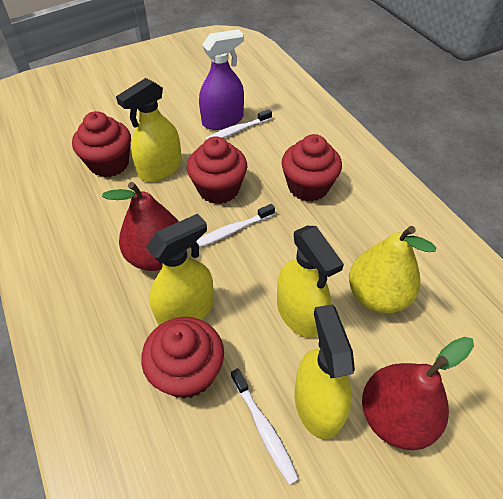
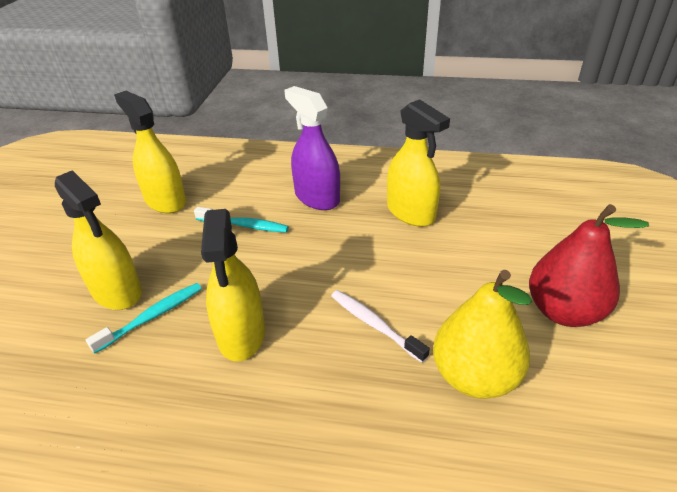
red cupcake: [72,111,131,177] [141,317,224,399] [187,136,247,204] [282,134,342,202] = 4 -> none = 0
red pear: [102,182,179,271] [362,337,474,450] = 2 -> [529,204,649,327] = 1
turquoise toothbrush: none = 0 -> [86,283,202,354] [194,207,289,233] = 2
white toothbrush: [196,204,275,247] [205,109,272,141] [231,368,299,485] = 3 -> [331,290,430,363] = 1

